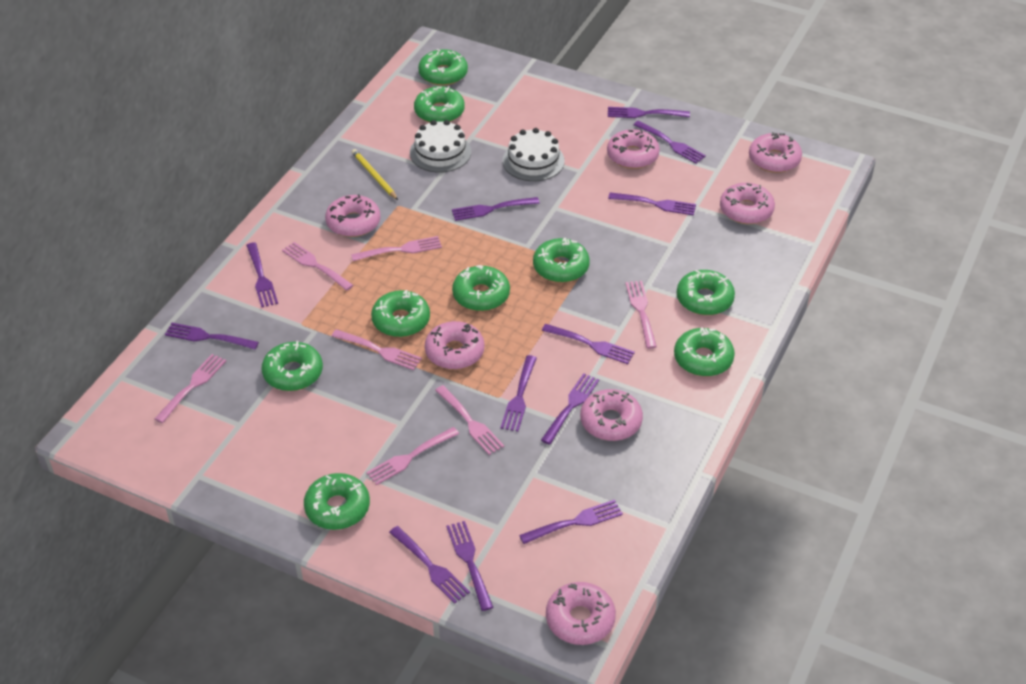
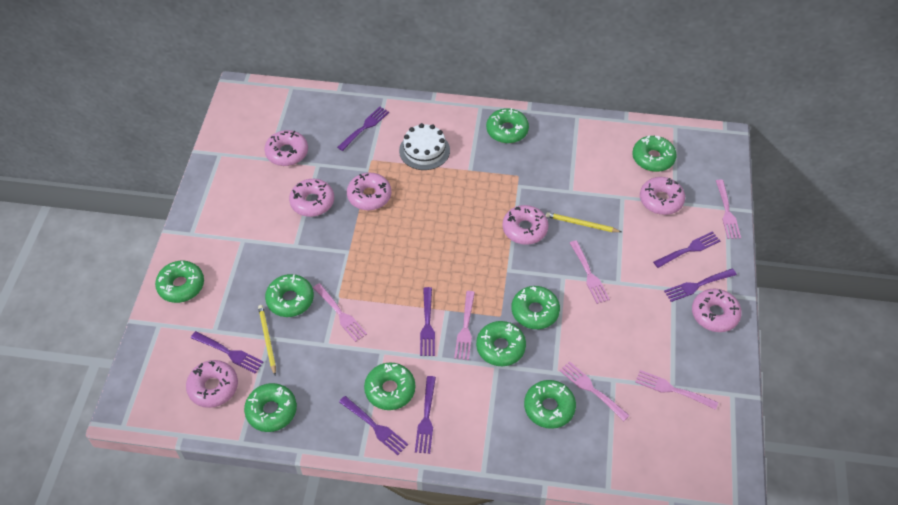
pink fork: [155,354,226,423] [282,242,354,291] [332,329,422,370] [351,236,442,261] [366,427,459,485] [435,385,504,455] [625,281,657,349] = 7 -> [313,283,367,342] [454,291,475,360] [560,361,630,421] [570,240,610,304] [635,370,718,410] [716,180,741,239] = 6
purple fork: [165,323,259,349] [246,242,278,307] [389,526,470,604] [446,521,493,611] [452,197,540,221] [501,355,537,432] [519,500,623,544] [541,373,599,445] [542,324,635,364] [608,107,690,118] [608,192,696,215] [633,120,706,164] = 12 -> [191,331,263,374] [337,107,389,151] [339,396,408,455] [415,376,436,454] [420,287,435,356] [653,231,720,268] [664,269,737,302] = 7
white cake: [410,120,471,173] [503,128,565,181] = 2 -> [399,123,450,170] = 1
yellow pencil: [352,149,398,200] = 1 -> [258,305,276,375] [546,212,621,232] = 2

